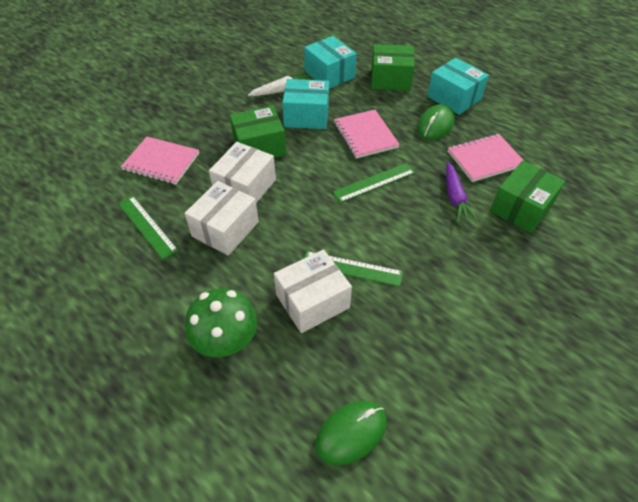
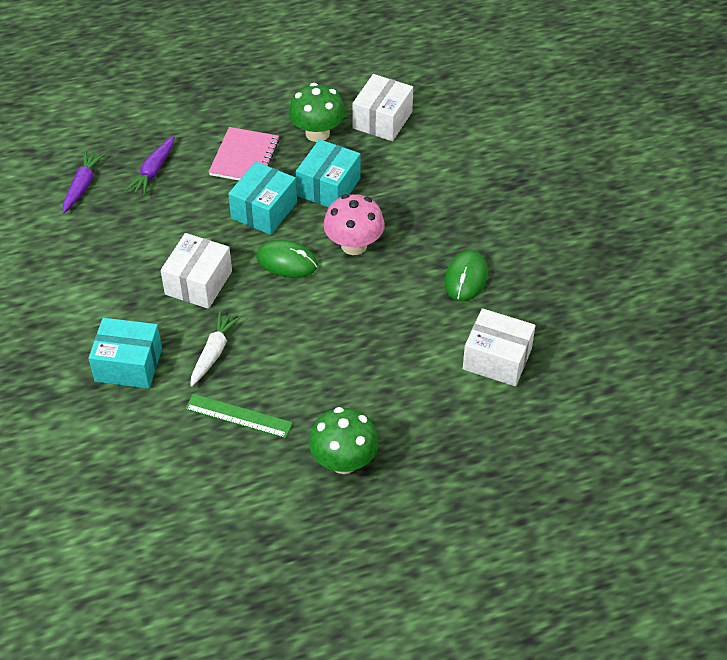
green box: [230,106,286,158] [371,44,415,91] [490,161,565,233] = 3 -> none = 0
green mushroom: [185,289,257,357] = 1 -> [288,83,345,142] [309,407,379,474] = 2
green ruler: [118,196,179,260] [304,251,403,286] [333,163,415,203] = 3 -> [185,394,293,438] = 1
pink mushroom: none = 0 -> [323,194,385,255] = 1
pink notebook: [121,137,199,185] [334,110,400,159] [447,134,524,182] = 3 -> [209,127,279,180] = 1
purple carrot: [446,161,478,223] = 1 -> [63,150,105,213] [125,136,175,196] = 2

